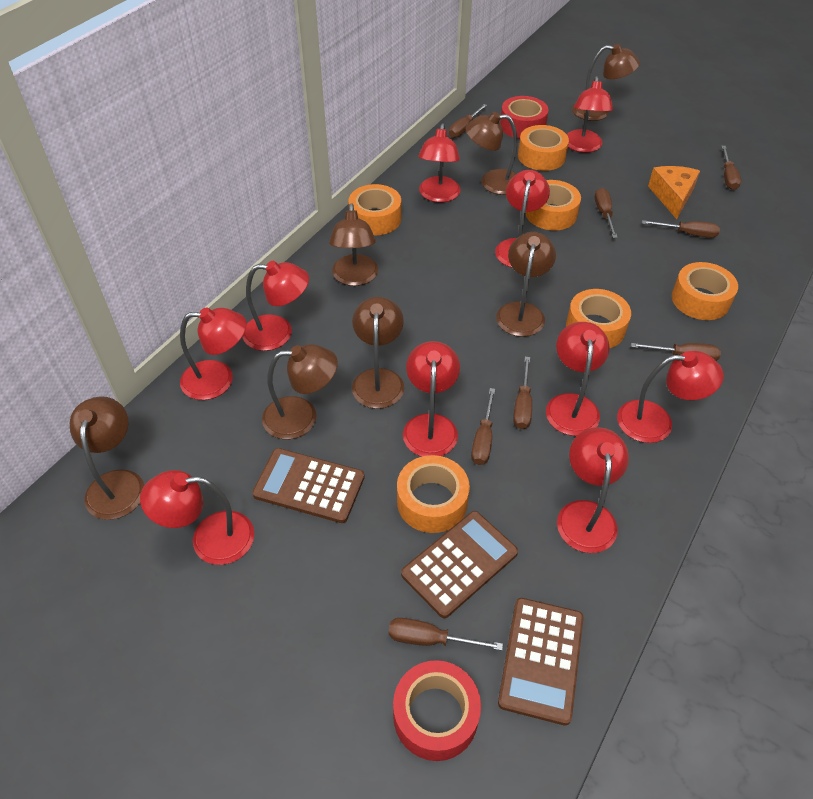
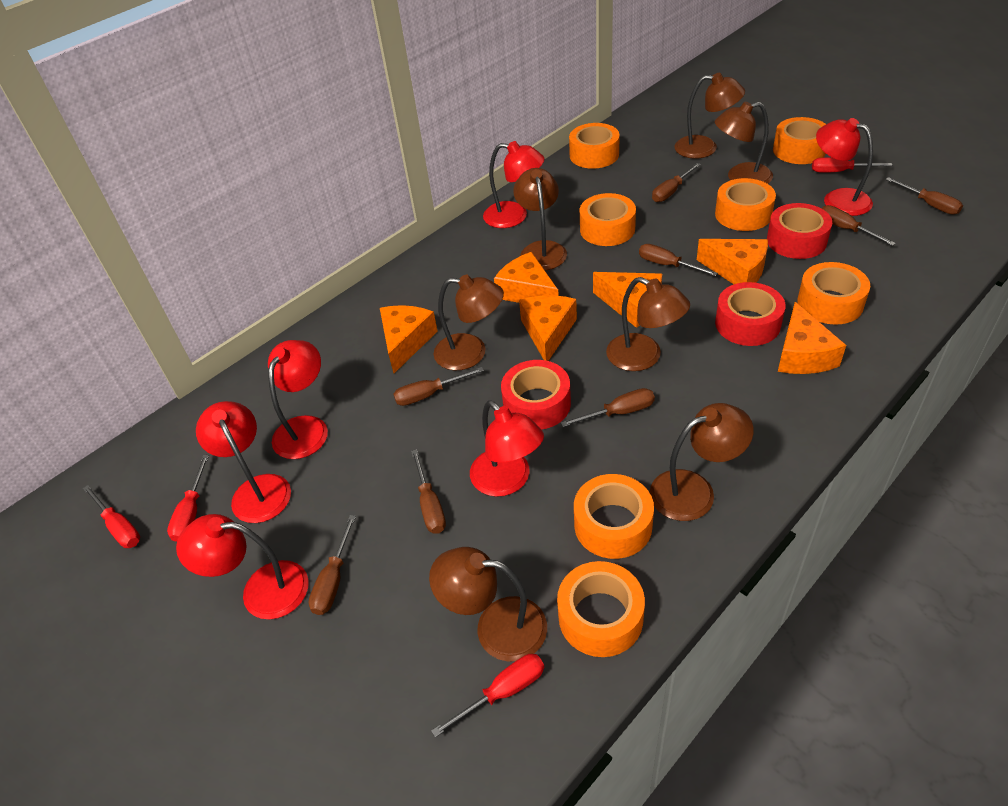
brown calculator: [252,448,365,523] [401,511,518,618] [498,598,584,726] = 3 -> none = 0
orange cheese: [648,166,700,219] = 1 -> [380,305,438,373] [494,252,559,303] [519,295,577,361] [593,272,662,328] [697,239,768,284] [778,302,846,374] = 6
orange tape: [348,184,401,235] [397,455,470,533] [518,125,569,171] [526,180,581,230] [566,289,631,348] [672,262,738,320] = 6 -> [557,561,645,657] [569,123,620,169] [574,474,654,559] [580,193,636,246] [715,178,776,231] [773,117,826,164] [797,262,870,325] = 7
red lamp: [140,470,254,565] [180,307,246,400] [242,261,309,351] [403,341,460,457] [418,124,461,202] [495,170,550,267] [546,322,610,436] [557,427,629,553] [567,76,613,153] [617,351,724,443] = 10 -> [176,514,309,620] [196,401,291,523] [268,340,328,459] [470,400,544,497] [483,141,544,228] [816,118,873,216] = 6
red screwdriver: none = 0 -> [83,485,140,548] [167,455,209,542] [431,654,544,738] [812,158,892,173] = 4
red tape: [393,660,481,761] [500,96,548,139] = 2 -> [501,360,571,429] [715,282,786,346] [767,203,832,259] = 3

